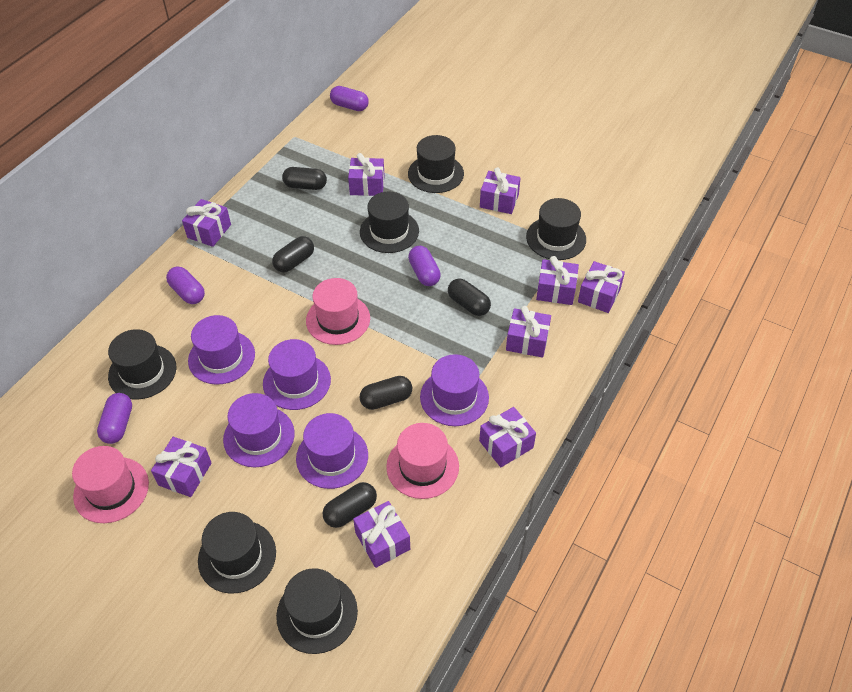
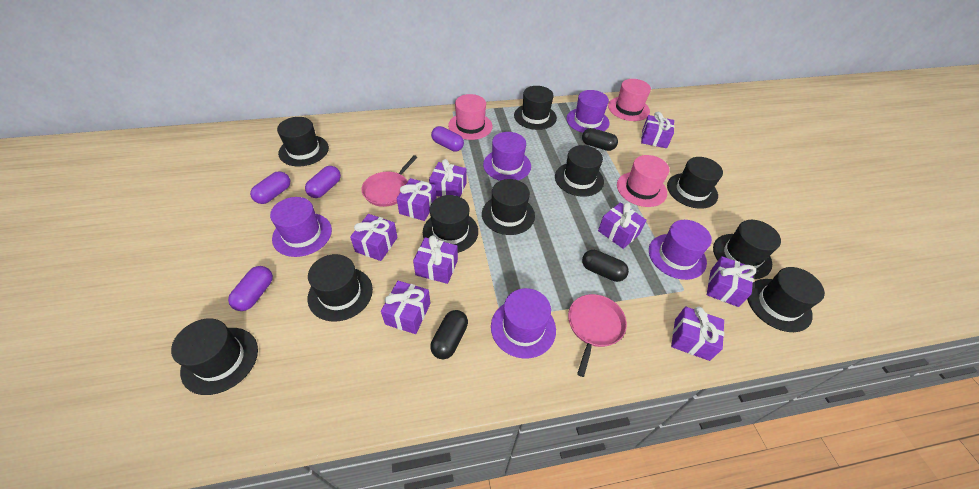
black capsule: [272,236,314,273] [282,167,327,190] [323,482,377,528] [359,376,412,410] [448,278,491,316] = 5 -> [430,310,468,359] [582,128,618,151] [582,250,629,282] = 3
black hat: [108,329,176,399] [198,512,276,594] [276,568,358,654] [360,192,419,253] [408,135,464,193] [526,198,586,260] = 6 -> [171,318,258,395] [277,117,329,166] [308,254,373,322] [423,195,478,253] [482,179,535,235] [514,86,557,130] [555,145,604,197] [667,157,723,209] [713,220,781,279] [747,267,825,332] = 10
pink pan: none = 0 -> [361,155,418,207] [568,294,627,377] = 2

